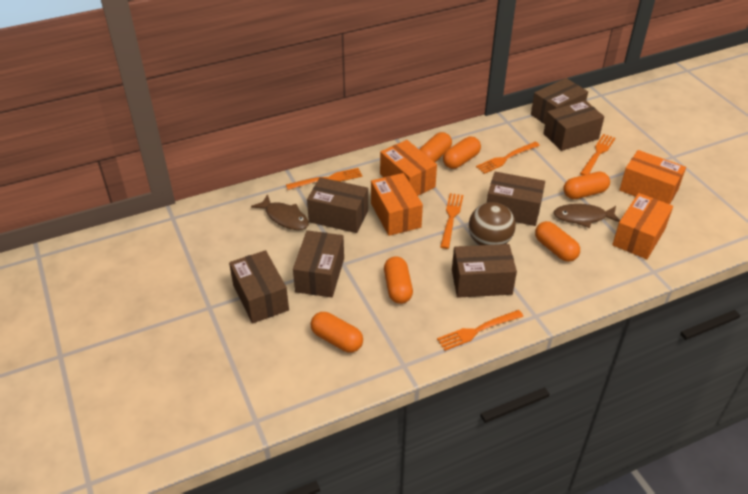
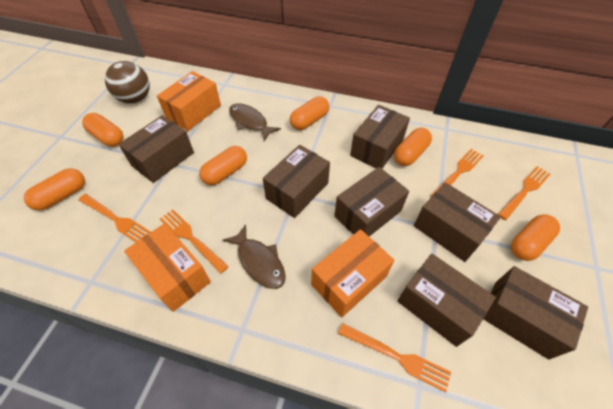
orange box: [371,173,423,236] [380,140,437,196] [612,193,673,259] [619,150,686,204] = 4 -> [124,223,211,312] [157,71,221,131] [311,229,394,318] = 3

